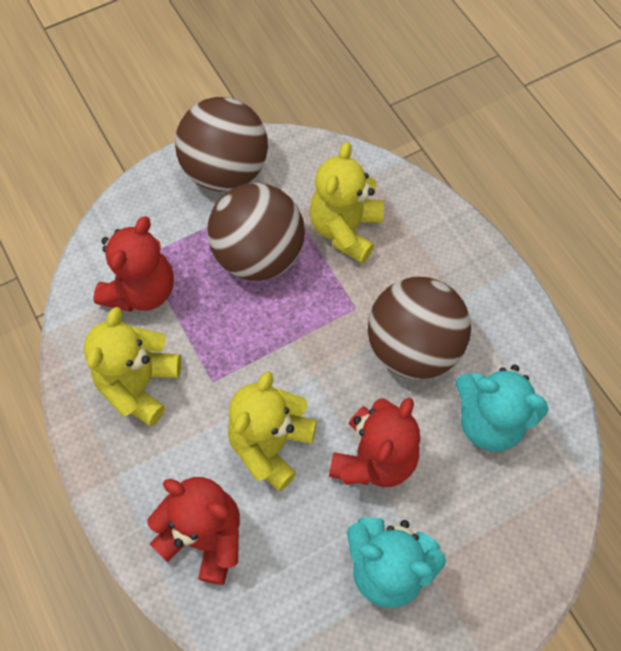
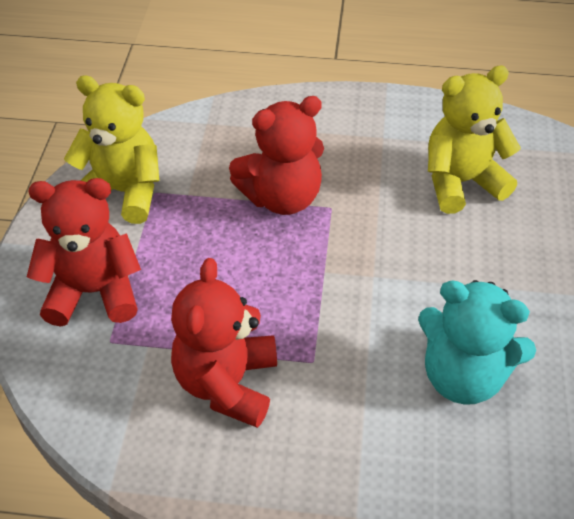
brown ball: [175,97,268,192] [207,183,305,281] [368,277,471,379] = 3 -> none = 0
turquoise teddy bear: [347,517,446,608] [455,365,548,452] = 2 -> [418,280,536,405] = 1
yellow teddy bear: [84,307,181,426] [228,371,317,491] [309,142,384,264] = 3 -> [64,75,159,224] [428,65,521,214] = 2

